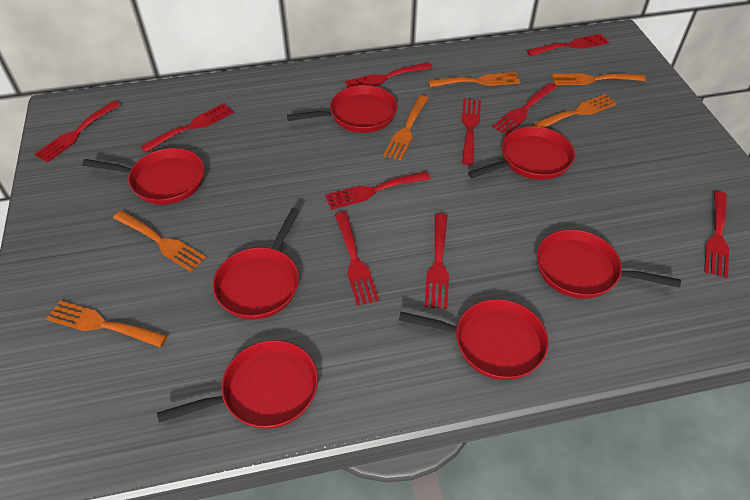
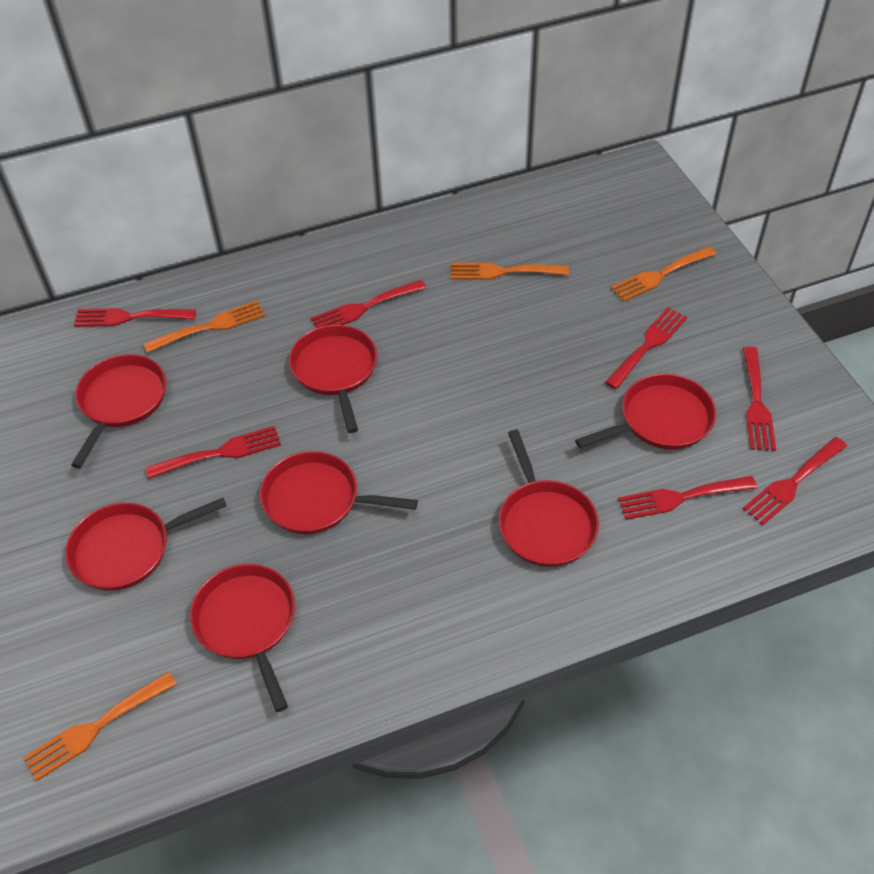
orange fork: [46,301,167,347] [113,210,206,272] [383,95,429,160] [428,72,520,87] [532,94,617,128] [552,73,646,85] = 6 -> [23,671,177,781] [144,300,265,353] [451,263,569,280] [611,246,716,302] = 4
red fork: [34,101,121,163] [140,103,234,152] [325,171,430,210] [335,212,379,306] [345,62,433,88] [425,213,449,309] [462,99,481,165] [492,82,557,135] [526,34,609,56] [704,191,729,278] = 10 -> [74,308,196,327] [145,426,281,479] [310,280,426,328] [605,307,687,389] [618,476,757,520] [743,347,776,451] [743,437,847,525] = 7

